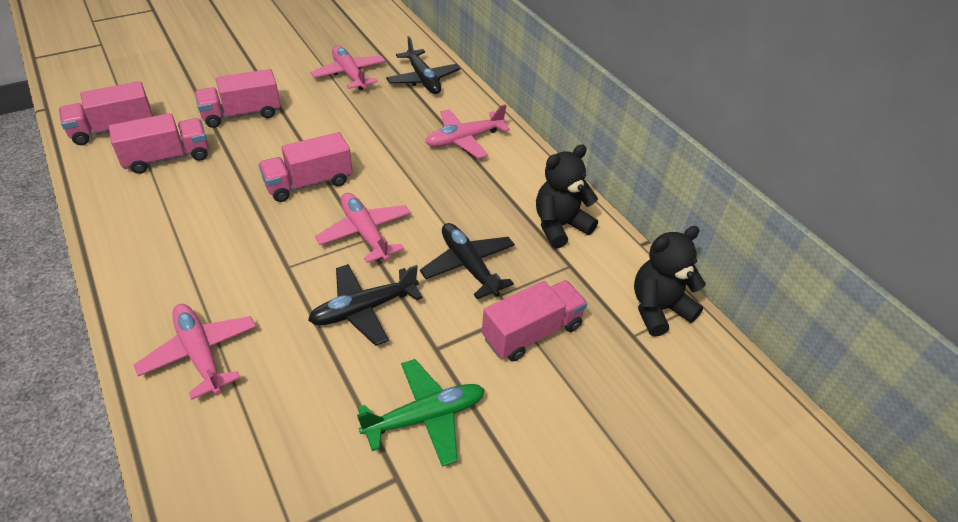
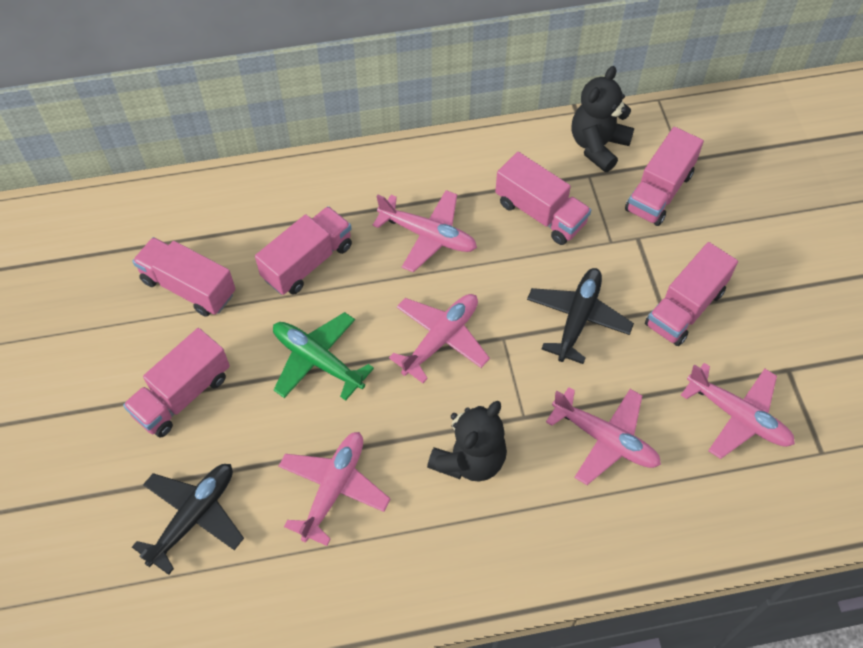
black plane: [308,264,423,346] [386,36,461,94] [420,223,515,299] = 3 -> [132,464,244,575] [527,268,634,364] = 2
pink plane: [134,304,256,400] [310,45,386,90] [315,193,411,263] [426,104,510,159] = 4 -> [278,432,391,546] [373,190,477,272] [389,294,490,383] [546,387,661,485] [681,363,795,459] = 5
pink truck: [59,81,153,145] [109,113,209,174] [195,69,281,128] [258,132,352,202] [482,280,588,361] = 5 -> [123,328,230,437] [132,237,235,317] [255,206,352,295] [495,152,591,245] [625,127,704,226] [645,242,738,346] = 6

